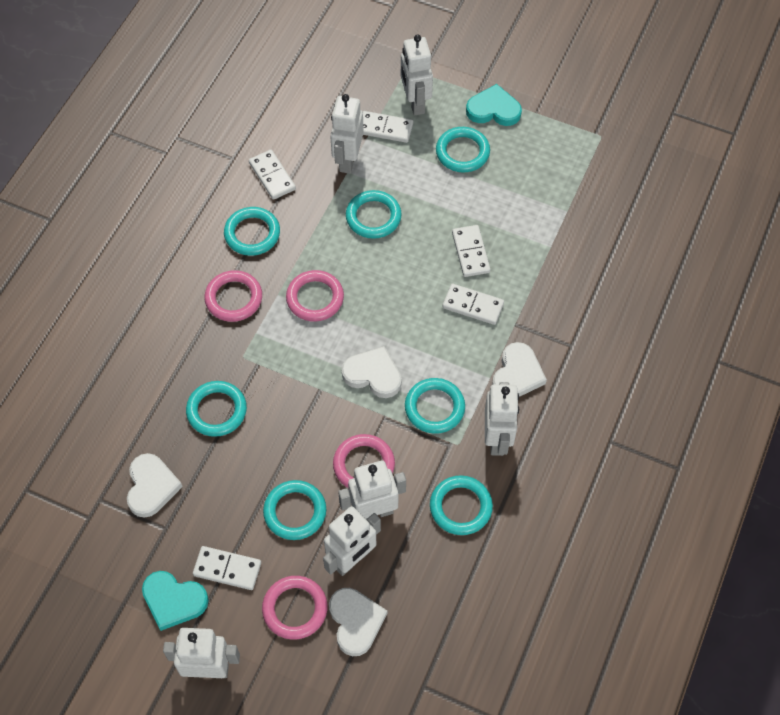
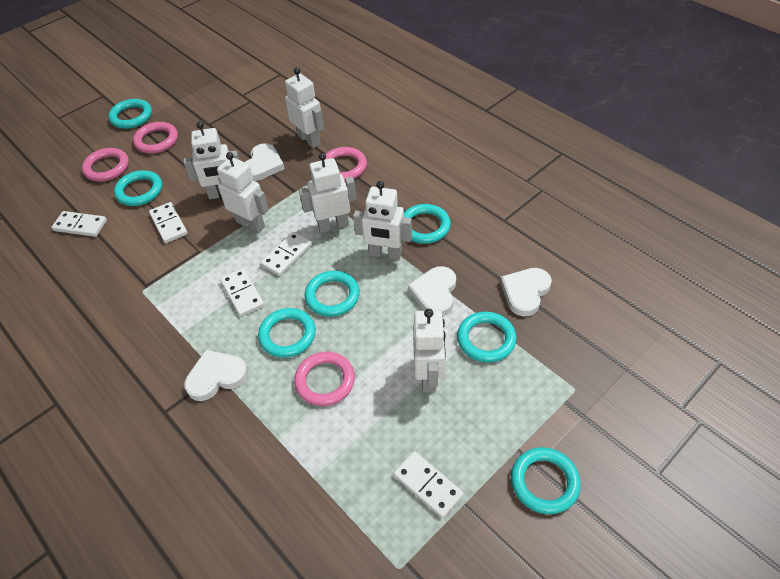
turquoise heart: [142,571,209,631] [466,84,522,126] = 2 -> none = 0

